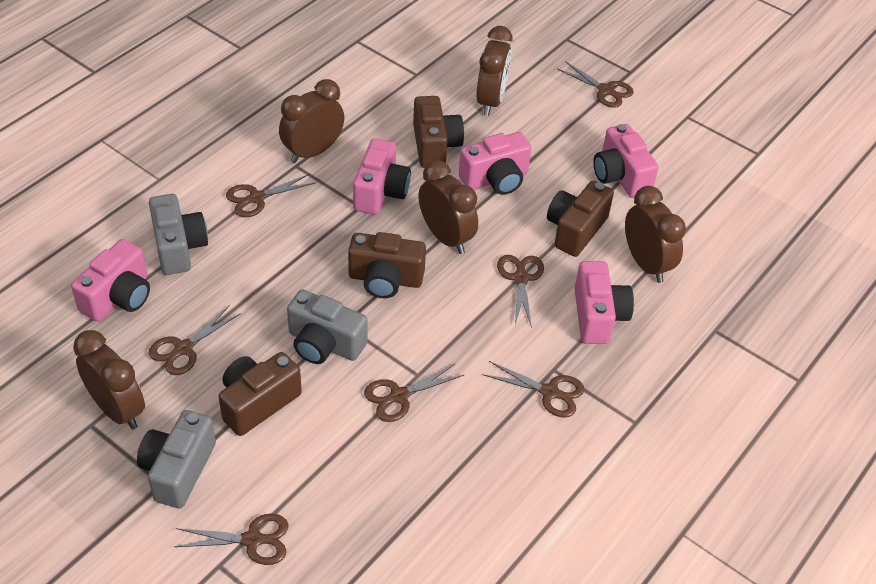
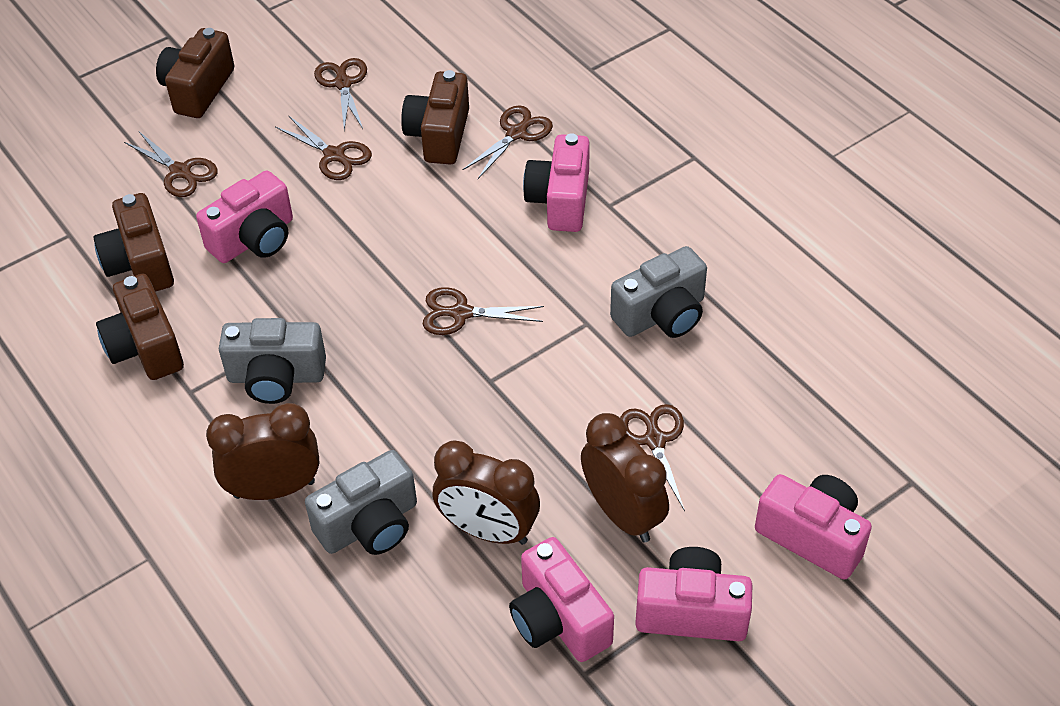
brown clock: [73,330,145,430] [279,79,344,163] [418,160,478,254] [477,26,513,116] [625,186,686,283] = 5 -> [206,403,319,500] [432,440,540,545] [581,413,669,542] = 3
brown scissors: [148,306,241,375] [174,514,288,565] [226,174,316,217] [364,363,464,422] [483,361,584,417] [497,255,544,328] [558,61,634,108] = 7 -> [124,132,218,197] [275,115,372,180] [314,58,367,130] [423,287,544,335] [462,105,553,179] [620,404,685,511] = 6

